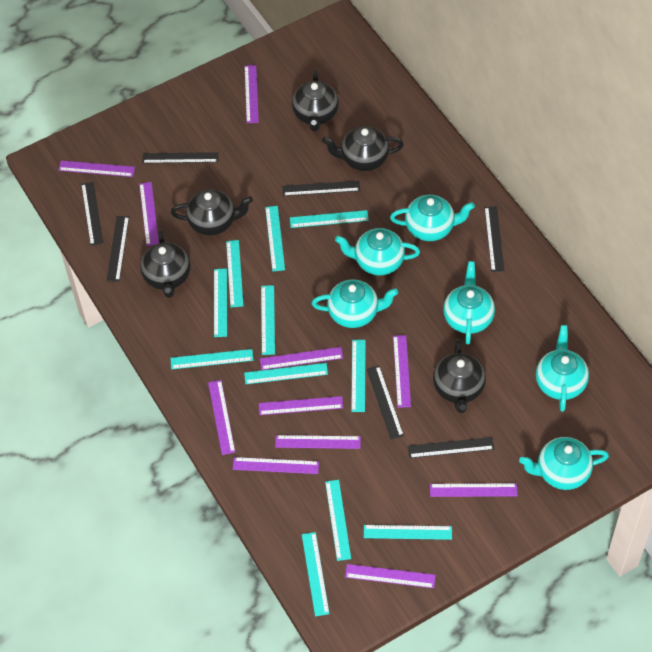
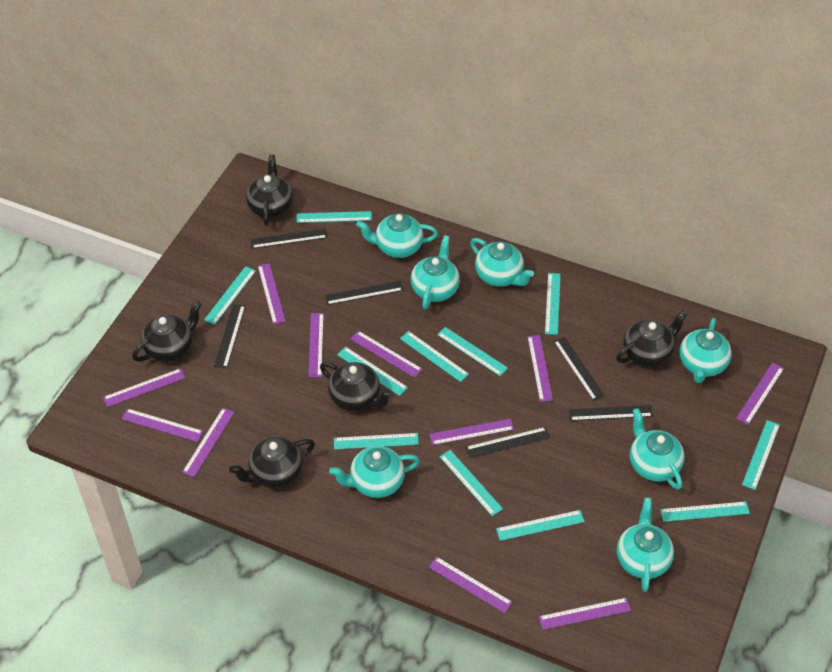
black ruler: [81,182,103,246] [107,216,129,282] [142,152,219,163] [282,181,360,196] [367,366,404,440] [408,437,494,458] [484,206,504,272] = 7 -> [214,304,245,368] [251,229,327,249] [324,281,403,305] [466,427,550,458] [554,337,605,401] [568,405,653,421] = 6
turquoise teapot: [312,279,398,328] [335,228,420,276] [390,195,475,241] [443,261,495,345] [519,437,609,490] [536,325,589,412] = 6 -> [329,446,420,498] [356,213,438,258] [411,235,460,309] [470,238,534,287] [617,497,674,592] [630,408,684,490] [679,318,732,383] = 7

